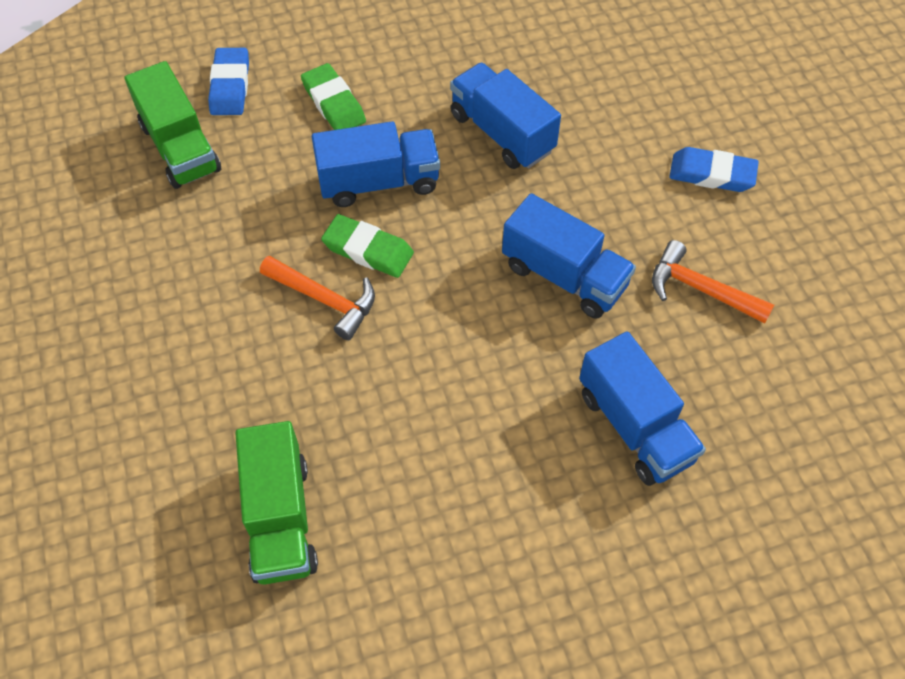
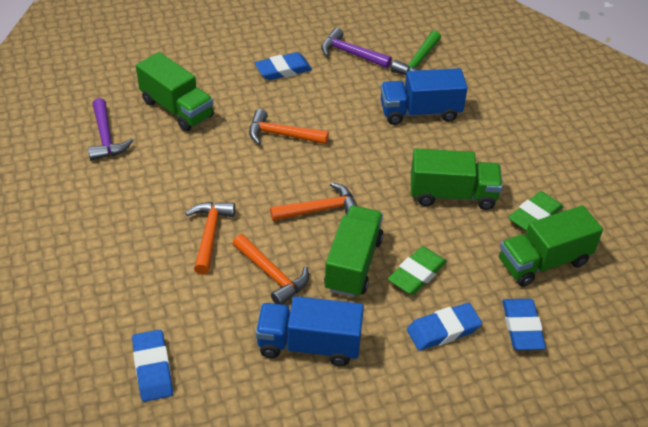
blue eraser: [208,48,249,115] [669,147,759,192] = 2 -> [132,330,173,402] [255,52,312,80] [407,303,482,351] [502,299,546,350] = 4
blue truck: [312,121,440,207] [450,63,561,169] [502,193,636,319] [579,331,706,486] = 4 -> [256,296,364,366] [380,68,468,125] = 2
green hammer: none = 0 -> [391,30,441,75] = 1
green truck: [124,61,221,189] [235,421,318,584] = 2 -> [136,52,214,132] [324,206,384,298] [411,149,503,210] [499,205,603,287] = 4
orange hammer: [260,256,375,340] [652,240,774,324] = 2 -> [185,202,235,275] [232,234,309,305] [249,109,329,144] [270,182,357,221] = 4
purple hammer: none = 0 -> [88,98,133,161] [321,28,392,68] = 2

